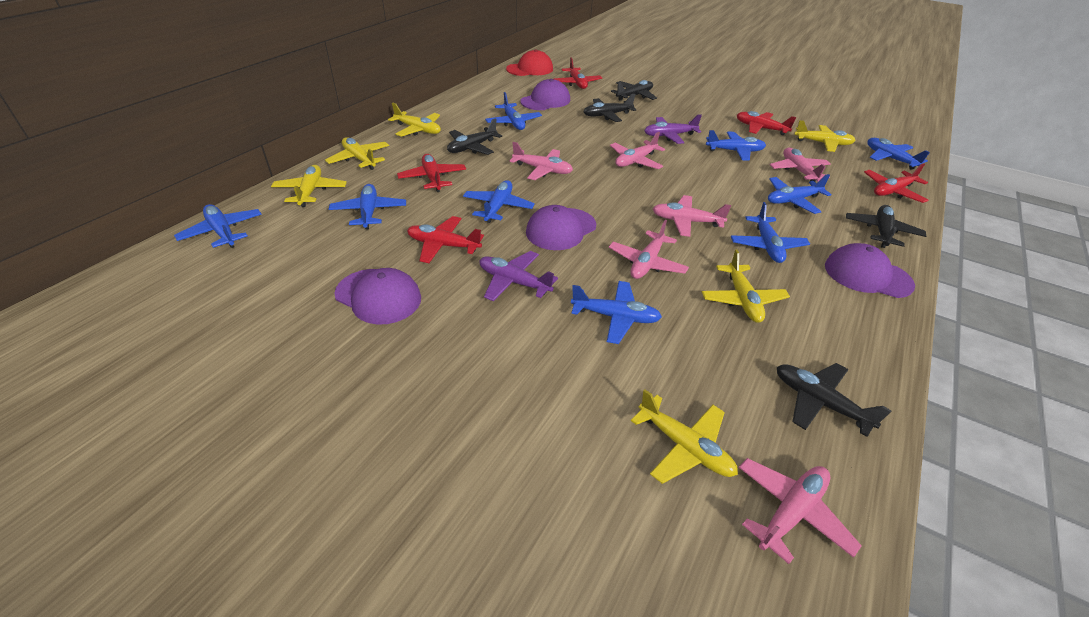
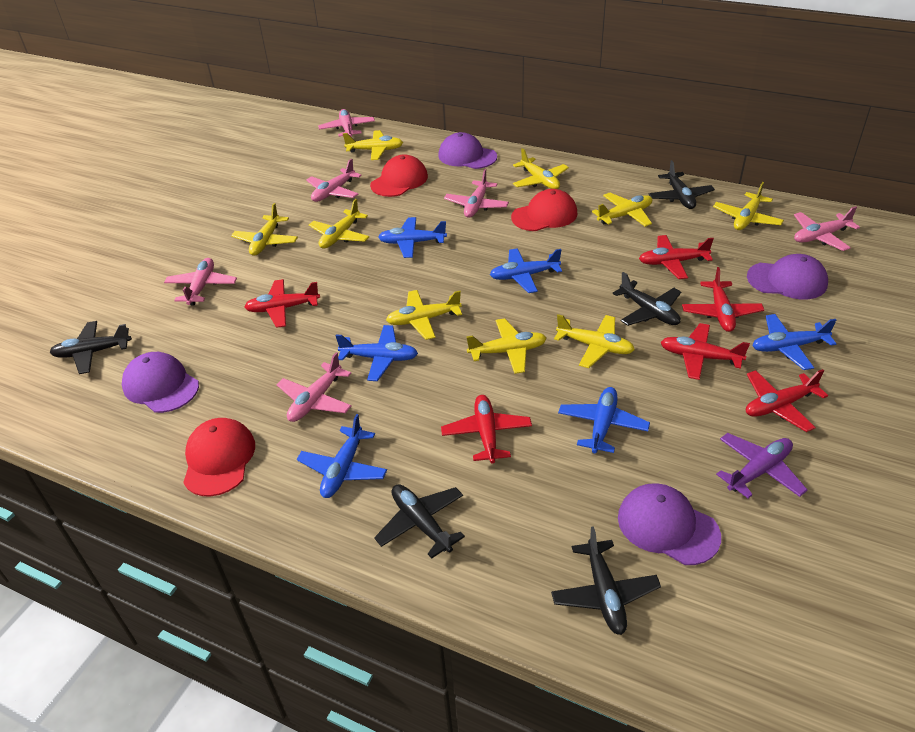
blue plane: [174,204,262,248] [329,184,406,229] [463,180,535,223] [485,92,542,130] [571,281,662,344] [706,130,766,161] [731,202,810,263] [768,174,832,214] [867,138,930,170] = 9 -> [297,414,387,498] [336,325,418,381] [378,217,447,258] [490,248,562,293] [558,387,650,453] [752,314,836,370] = 6
purple plane: [479,251,558,301] [644,114,702,144] = 2 -> [716,433,808,498] = 1
red cap: [506,50,553,76] = 1 -> [183,418,255,497] [370,155,428,197] [511,189,578,231] = 3
red plane: [397,154,466,192] [407,216,484,263] [554,57,602,89] [737,111,796,135] [864,163,929,203] = 5 -> [244,279,320,328] [441,395,532,464] [639,235,714,279] [661,323,750,380] [682,267,764,332] [746,369,828,432] = 6
yellow plane: [271,165,347,207] [325,137,389,170] [388,103,441,137] [631,390,738,484] [702,249,790,323] [794,120,856,152] = 6 -> [231,203,298,256] [309,199,369,248] [343,130,403,160] [386,290,462,340] [466,318,547,374] [513,148,569,189] [554,314,635,368] [592,193,652,227] [713,182,784,230] = 9

